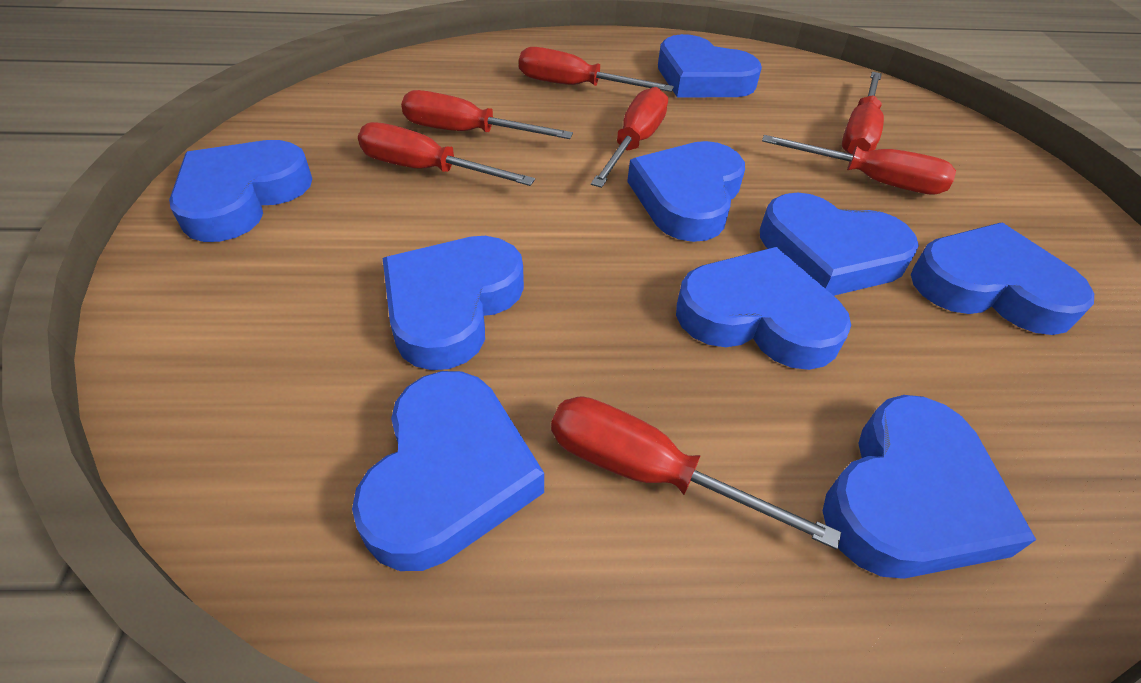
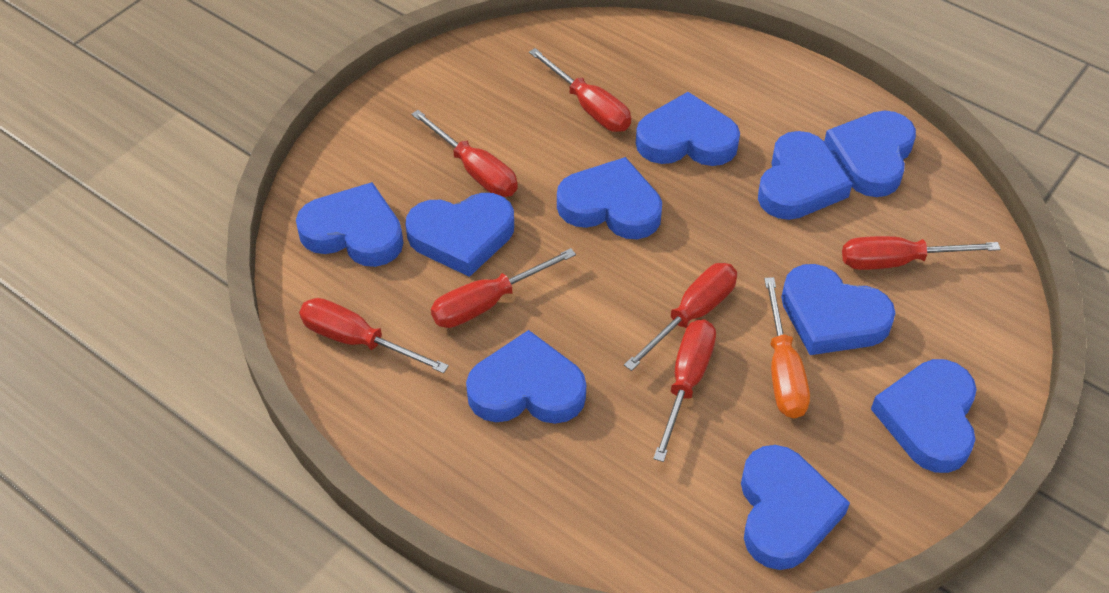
blue heart: [169,140,312,242] [352,371,544,571] [383,236,524,370] [627,141,745,242] [658,34,762,97] [676,247,851,370] [760,193,919,296] [823,395,1036,579] [911,223,1094,335] = 9 -> [296,182,403,267] [406,193,514,277] [466,330,586,424] [557,157,662,239] [636,92,740,166] [741,445,850,570] [758,131,852,220] [781,264,895,355] [824,111,916,197] [871,359,977,473] = 10
orange screwdriver: none = 0 -> [764,277,810,418] = 1

